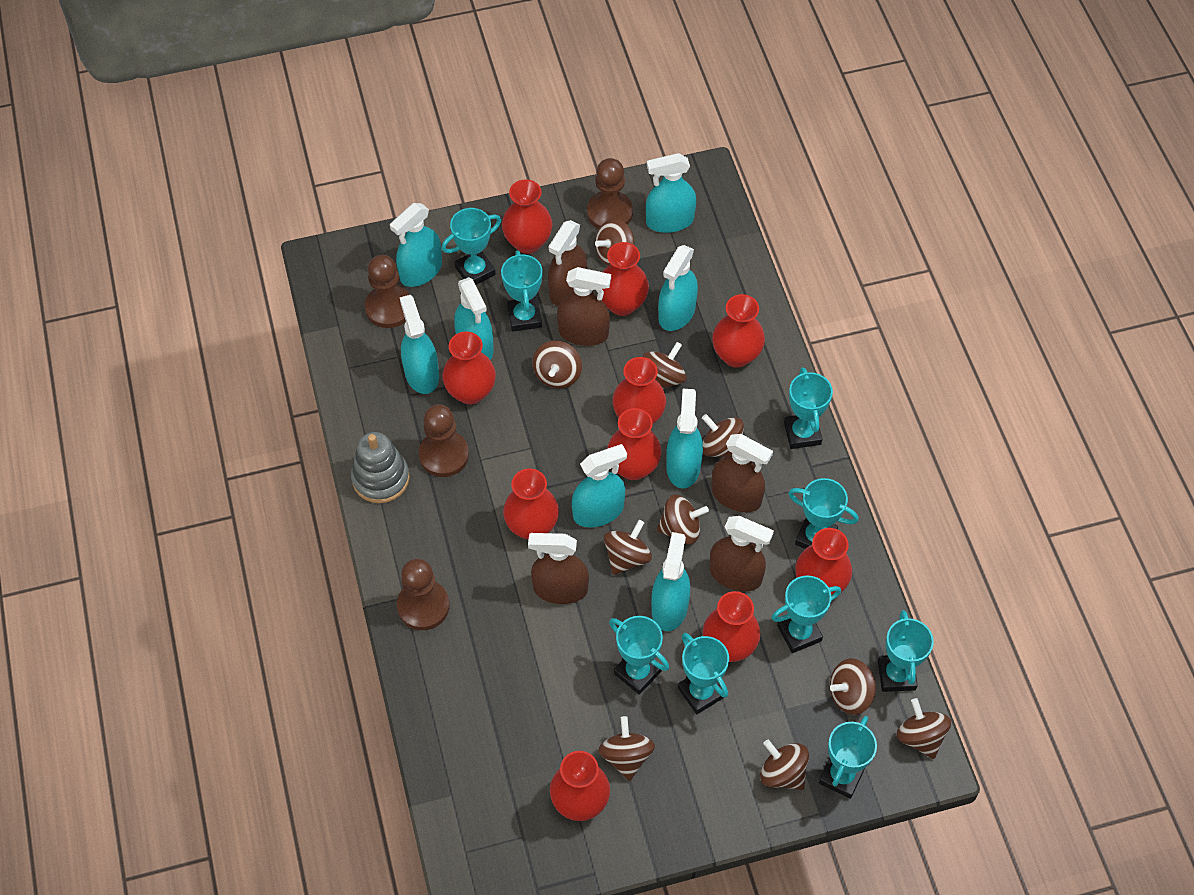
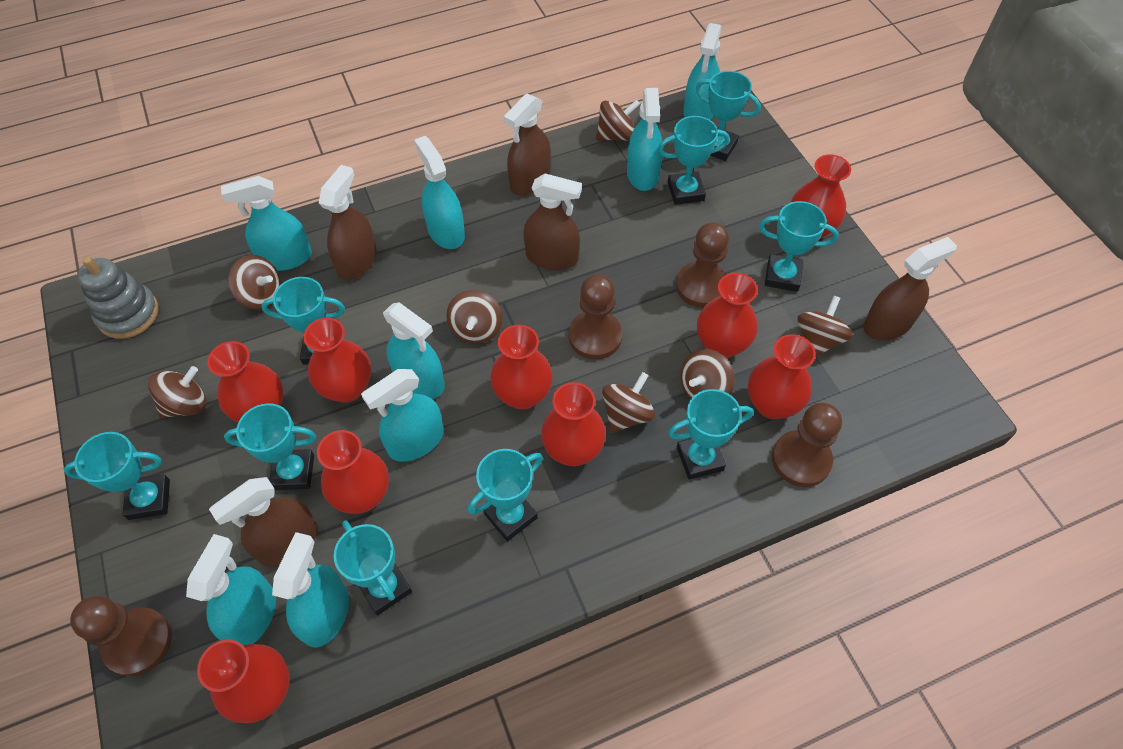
brown spinning top: [533,341,582,389] [595,219,635,266] [598,716,655,781] [604,520,652,575] [643,342,687,389] [657,495,709,544] [702,414,744,457] [760,740,809,790] [830,659,876,715] [896,698,951,759] = 10 -> [148,366,206,418] [228,255,281,310] [447,290,502,344] [596,100,640,141] [602,372,655,433] [680,349,735,399] [797,296,853,357] = 7
red vase: [442,331,496,405] [502,180,553,254] [503,468,559,540] [550,751,610,821] [602,242,649,316] [607,408,662,480] [612,357,666,424] [703,591,761,662] [712,294,765,368] [795,528,852,595] = 10 -> [197,639,290,723] [207,341,284,422] [303,318,371,403] [317,430,389,514] [490,325,553,410] [541,382,606,466] [697,273,758,358] [748,334,816,419] [790,154,851,240] = 9

